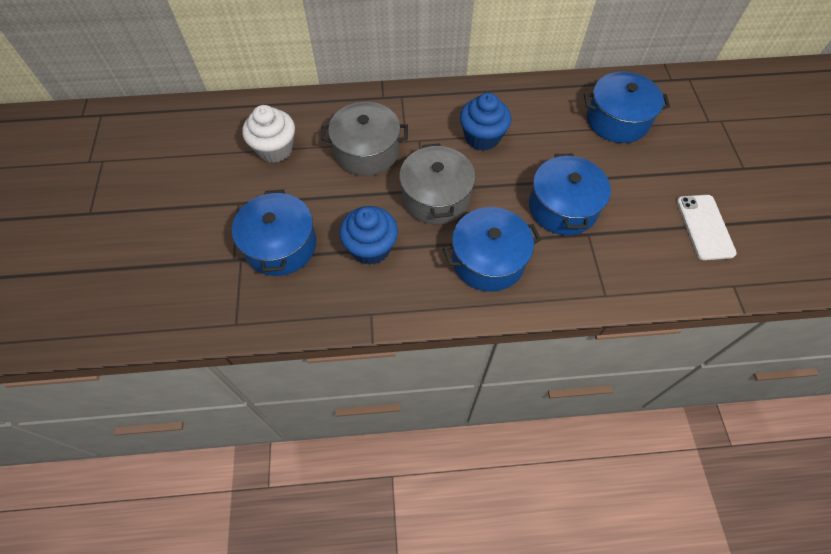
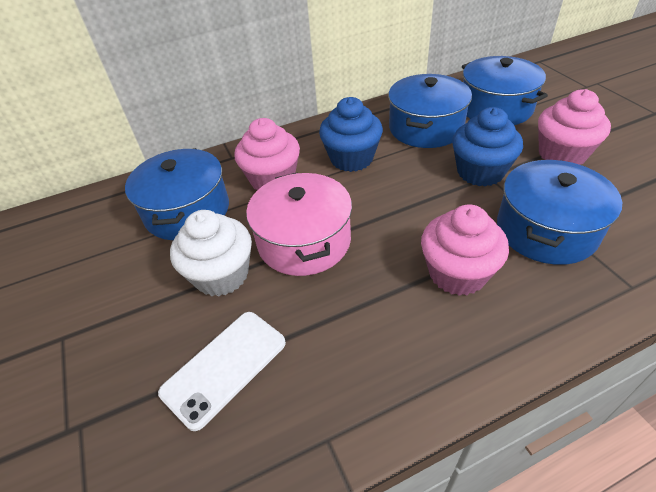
grey pot: [321,102,408,176] [399,143,475,224] = 2 -> none = 0
pink cupcake: none = 0 -> [234,118,300,190] [421,204,509,296] [538,89,611,165] = 3
pink pot: none = 0 -> [246,173,352,276] = 1

